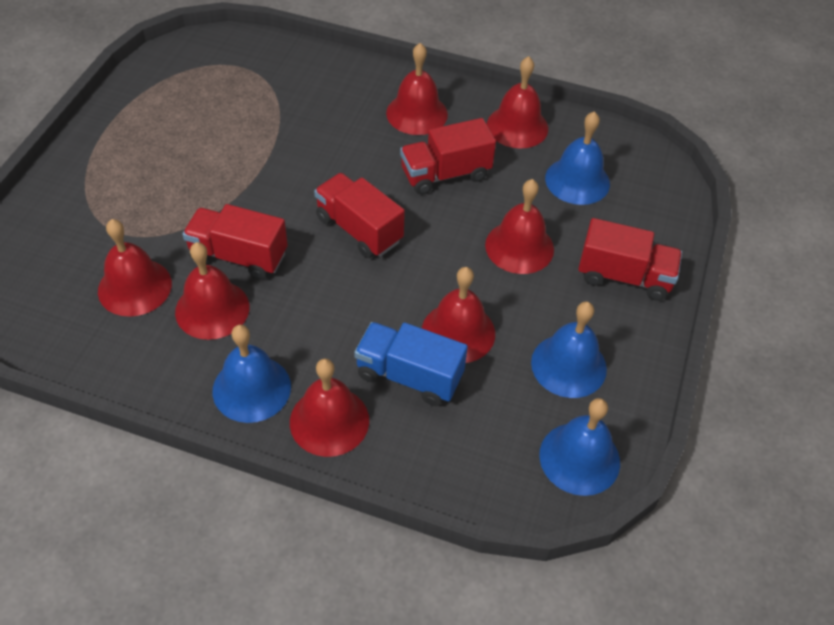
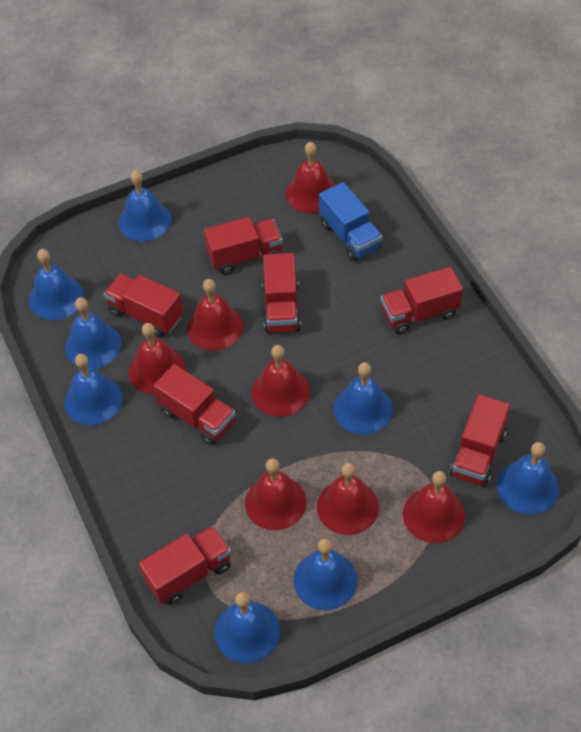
blue bell: [213,325,291,423] [531,301,607,398] [539,398,620,496] [545,111,610,205] = 4 -> [29,249,84,320] [64,354,123,425] [65,298,121,369] [119,170,171,241] [215,592,280,663] [293,539,358,610] [334,362,393,435] [497,442,559,515] = 8
red truck: [182,204,288,280] [314,173,405,258] [400,118,496,195] [578,218,682,301] = 4 -> [104,274,183,337] [139,526,231,605] [153,364,236,445] [204,217,283,275] [262,253,301,333] [381,267,463,334] [450,394,510,487] = 7

